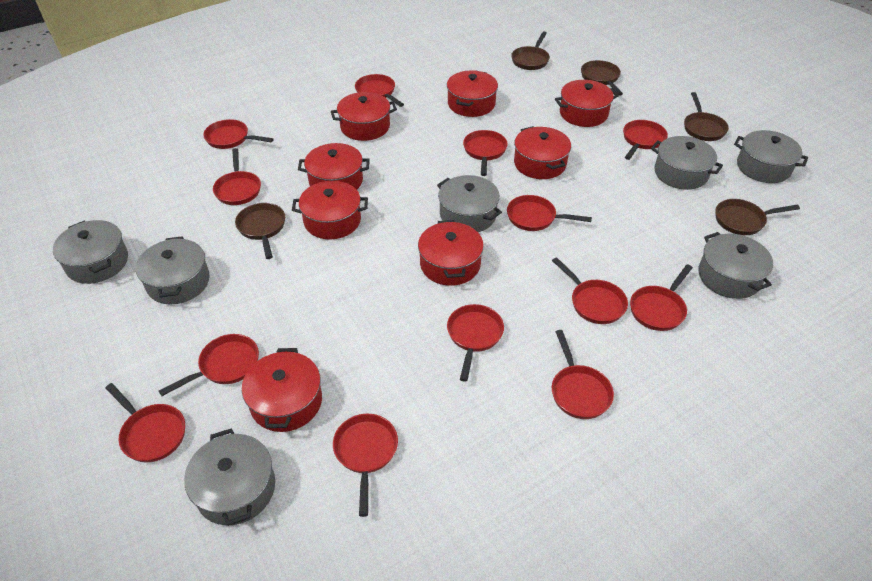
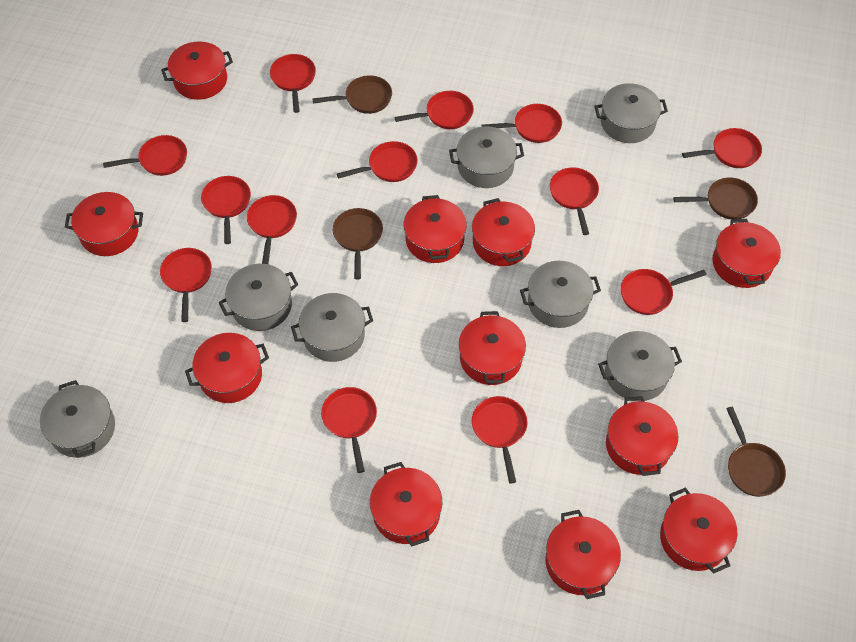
brown pan: [235,203,285,259] [511,32,550,70] [581,60,623,96] [684,92,729,141] [715,199,800,235] = 5 -> [312,75,392,114] [332,208,383,279] [673,178,758,220] [726,406,786,497] = 4
red pot: [242,348,322,432] [292,181,368,240] [298,143,370,189] [331,92,397,141] [418,220,484,286] [447,70,498,117] [514,126,571,179] [555,80,618,127] = 8 -> [65,192,143,256] [161,41,233,100] [185,333,269,403] [370,462,442,547] [404,195,467,263] [459,311,526,385] [472,198,535,266] [546,510,621,599] [606,396,678,476] [660,488,737,573] [712,219,781,288] = 11

